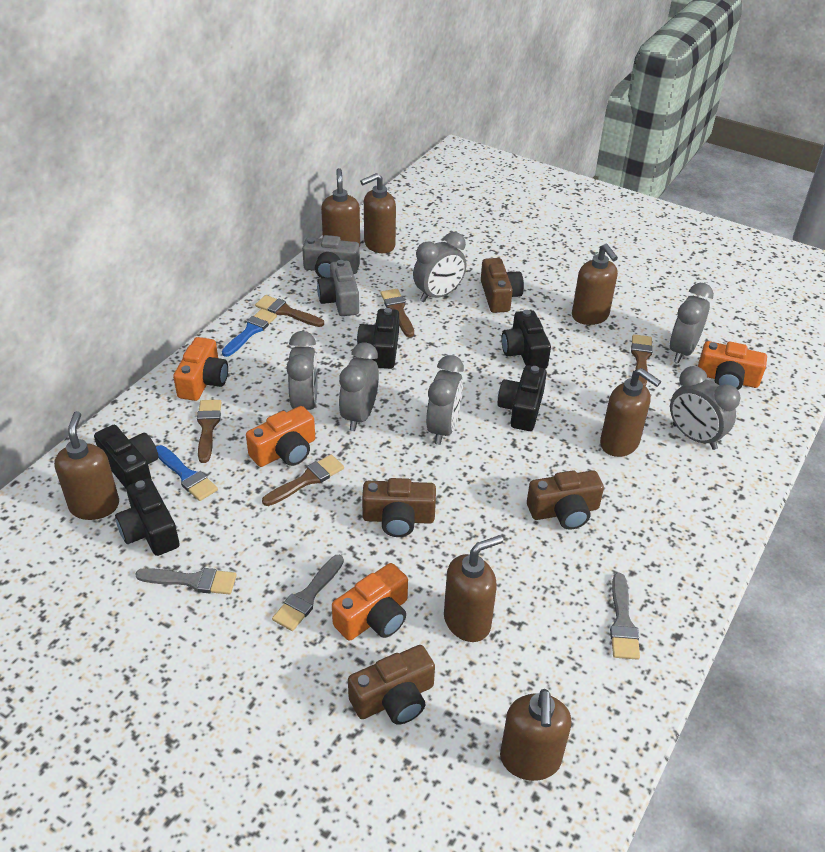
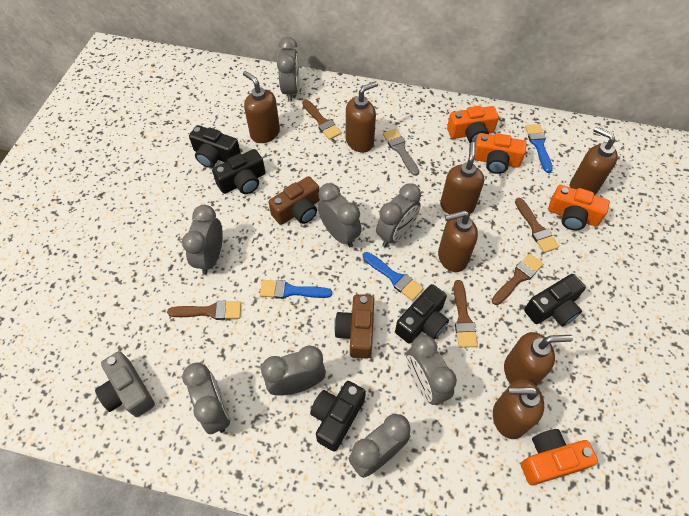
blue brush: [156,445,218,501] [222,309,277,357] = 2 -> [260,280,332,299] [363,252,424,301] [525,124,553,173] = 3
brown camera: [348,645,435,725] [362,478,436,537] [481,258,524,313] [527,470,604,530] = 4 -> [269,176,320,225] [334,294,374,359] = 2
grey brush: [135,568,237,594] [272,555,344,631] [610,573,640,660] = 3 -> [383,128,419,176] = 1
grey camera: [302,235,360,278] [317,260,359,316] = 2 -> [95,351,155,417] = 1
grey clock: [286,331,317,410] [339,343,379,431] [413,232,466,302] [426,355,464,445] [670,283,714,363] [670,366,740,450] = 6 -> [182,205,223,275] [182,362,230,434] [261,345,326,396] [277,37,299,101] [317,183,362,247] [348,414,411,478] [376,183,421,247] [406,335,457,405] = 8

